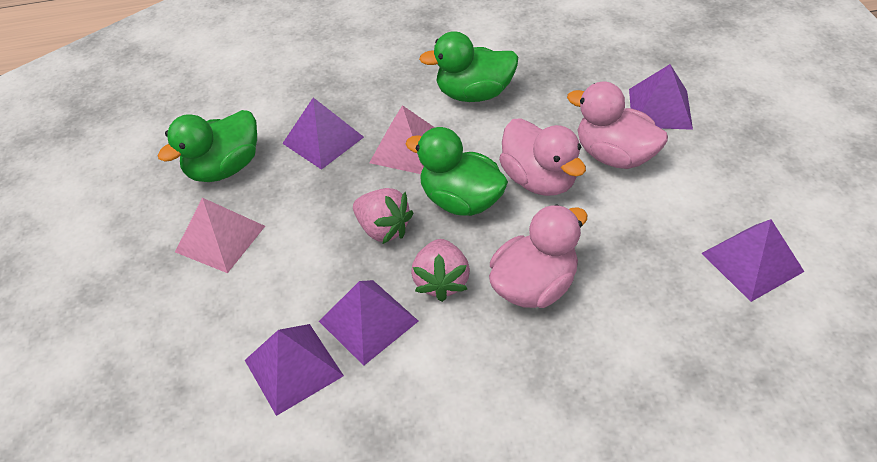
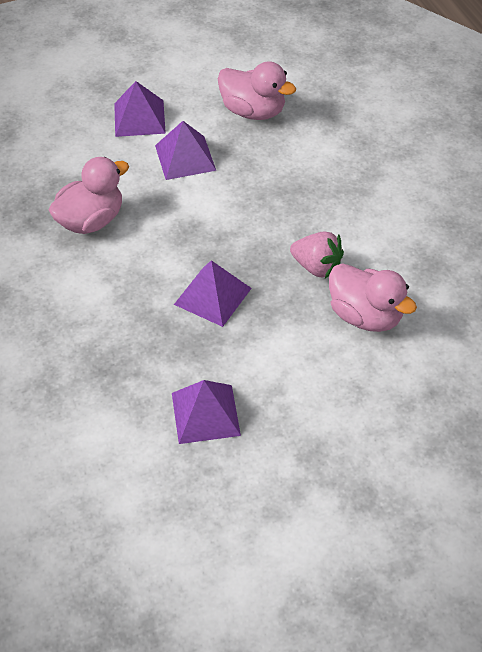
green duck: [158,110,257,182] [406,127,508,216] [419,31,518,102] = 3 -> none = 0
pink pyramid: [175,198,265,273] [369,105,435,174] = 2 -> none = 0
pink strawberry: [353,188,413,244] [411,239,470,302] = 2 -> [290,231,344,278] = 1
purple pyramid: [245,324,344,416] [282,97,364,170] [319,280,418,366] [629,64,693,130] [702,219,804,302] = 5 -> [114,81,166,137] [155,121,216,180] [172,380,241,444] [174,260,252,327] = 4

